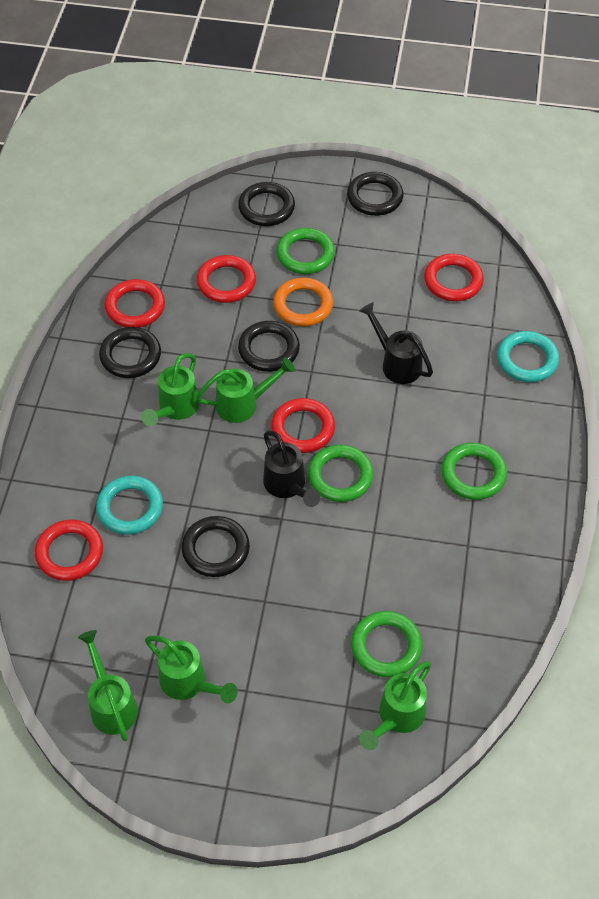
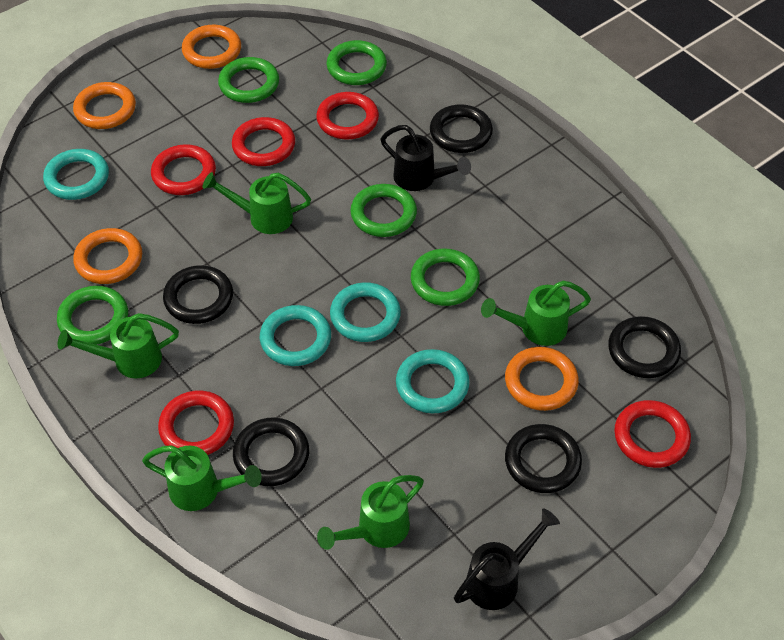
green ring: [277,228,335,274] [308,445,374,502] [351,611,422,677] [441,443,507,500] = 4 -> [57,286,128,345] [218,57,279,103] [327,40,387,85] [350,184,417,237] [411,249,480,306] = 5
orange ring: [273,278,333,326] = 1 -> [73,82,136,129] [73,228,142,284] [182,25,241,69] [505,347,579,411] = 4
turquoise ring: [96,476,163,535] [497,331,559,382] = 2 -> [43,149,109,200] [260,305,331,366] [330,282,401,342] [396,349,470,413] = 4

